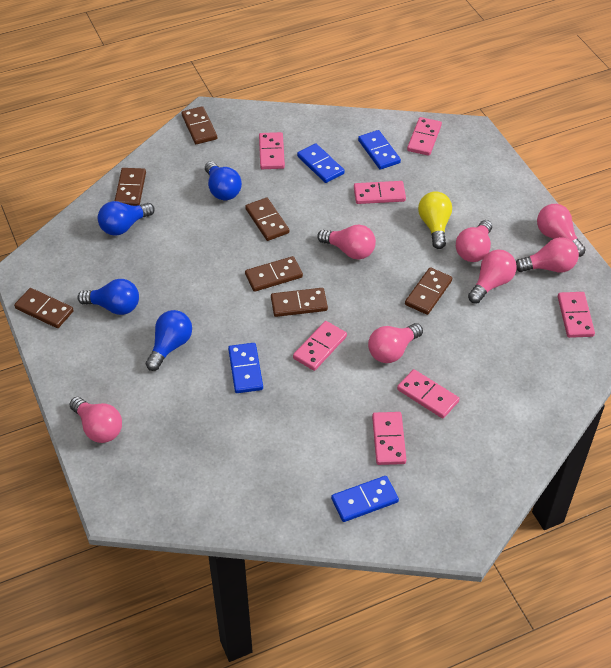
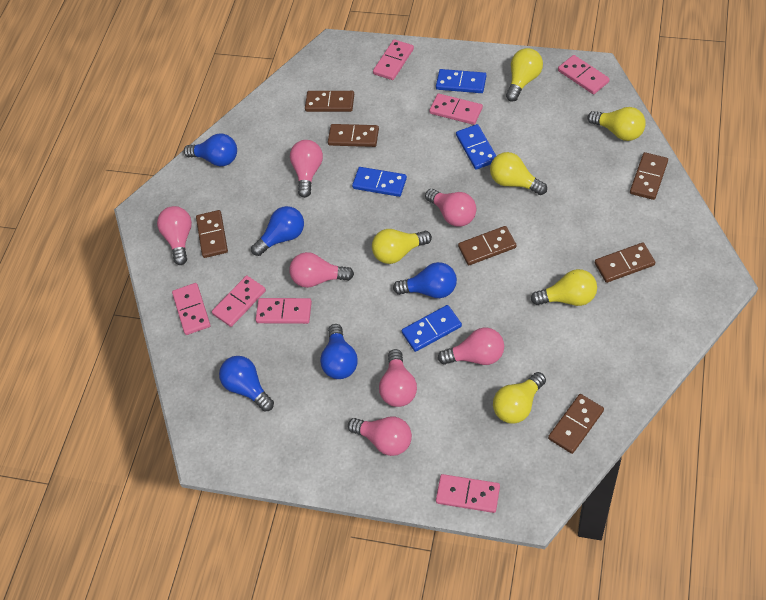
blue light bulb: [77,279,139,315] [98,201,155,236] [146,310,192,371] [205,161,242,200] = 4 -> [184,134,237,166] [219,356,274,412] [251,206,304,256] [320,324,358,379] [393,262,457,298] = 5
yellow light bulb: [418,191,452,249] = 1 -> [372,229,432,264] [490,152,547,195] [493,372,546,423] [506,48,543,102] [531,269,597,306] [587,107,646,141] = 6

